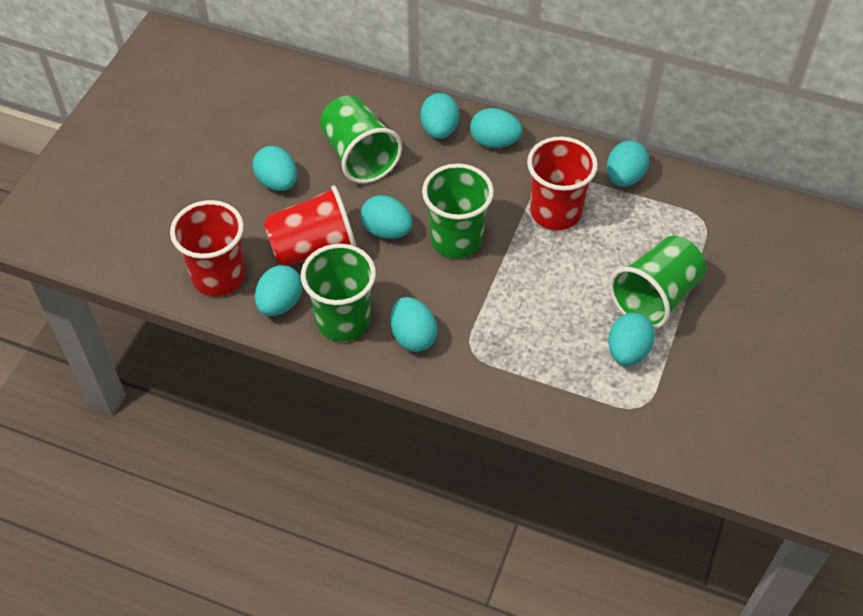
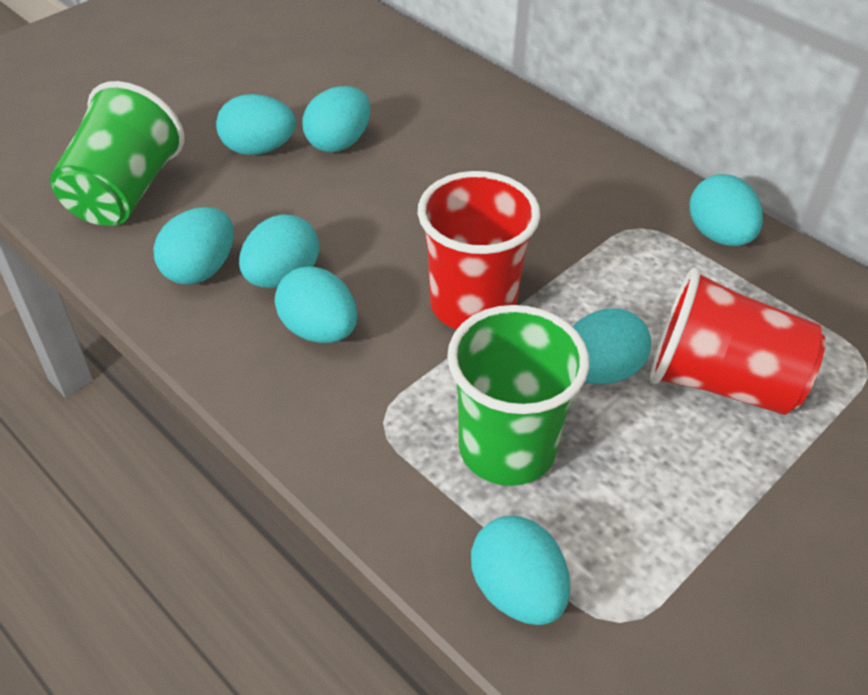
green cup: [301,244,376,341] [320,95,402,183] [422,163,494,258] [609,236,706,329] = 4 -> [50,81,184,226] [447,305,589,486] = 2
red cup: [170,200,245,296] [264,186,356,266] [527,137,598,230] = 3 -> [418,171,540,330] [650,268,825,415] = 2

